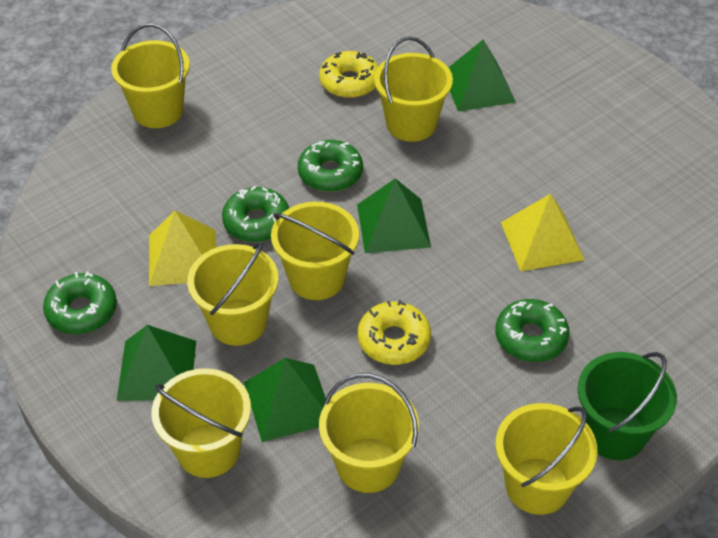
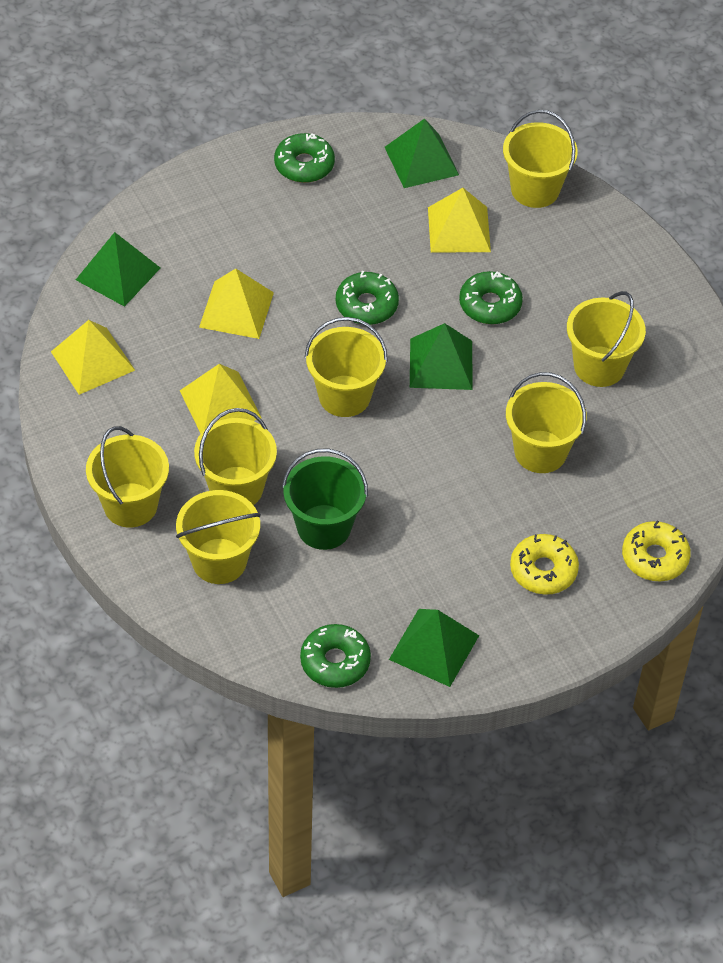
yellow pyramid: [149,211,216,286] [501,194,585,271] = 2 -> [51,320,135,395] [180,364,262,434] [199,268,274,339] [428,188,491,253] = 4

